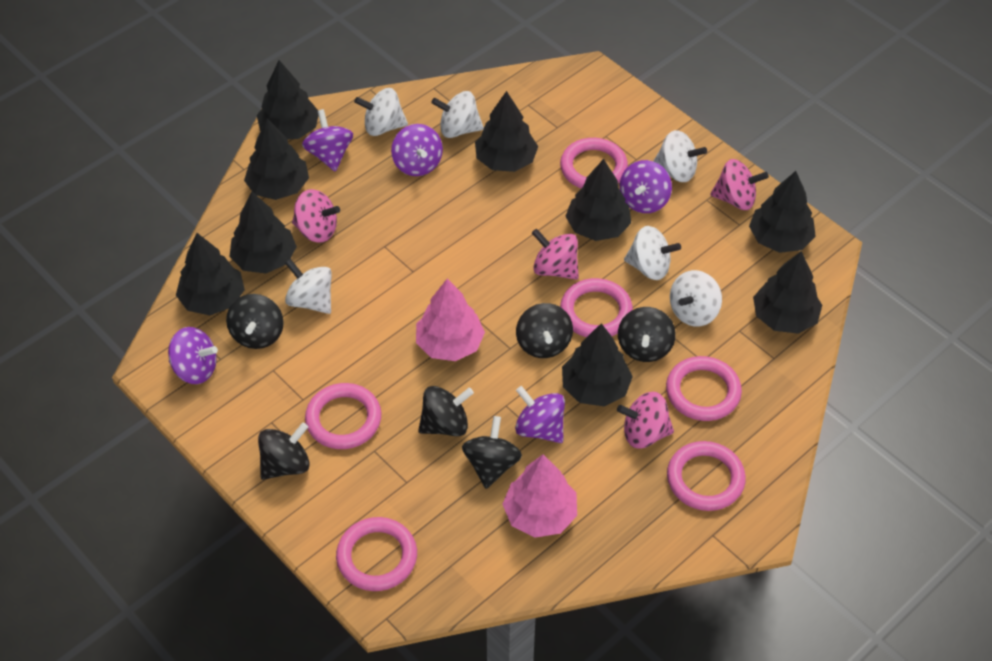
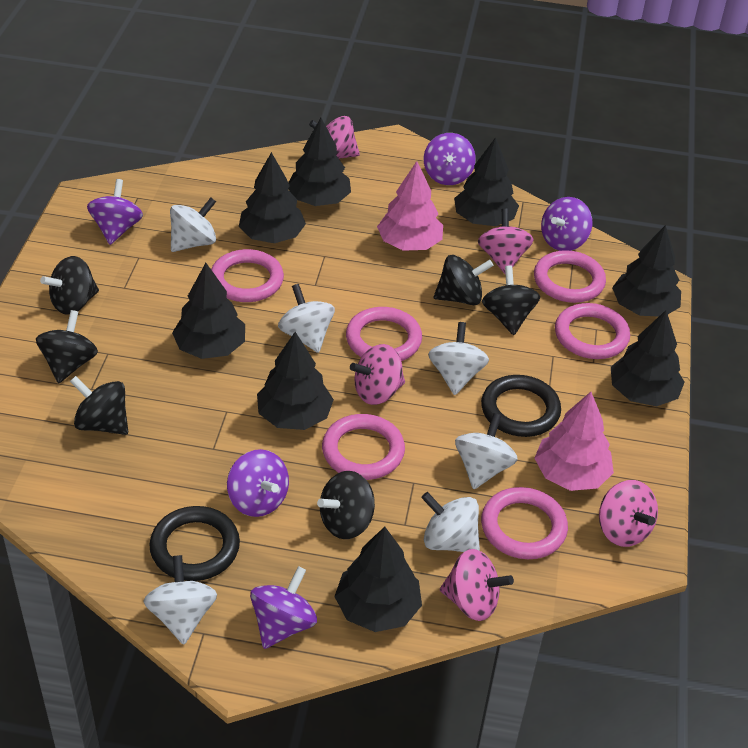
black ring: none = 0 -> [149,506,240,581] [481,375,561,437] = 2
black tree: [176,233,245,315] [230,192,297,274] [244,118,309,200] [257,60,319,139] [475,91,538,172] [562,323,633,407] [565,159,631,241] [749,171,816,253] [753,251,822,334] = 9 -> [172,263,245,359] [239,152,306,243] [257,332,334,430] [288,118,351,206] [334,527,422,632] [454,137,519,226] [611,310,685,407] [612,225,681,317] = 8
pink spinning top: [292,189,340,243] [532,229,579,280] [617,392,674,449] [710,159,769,210] = 4 -> [309,116,360,159] [350,344,405,405] [440,549,514,621] [478,208,534,275] [599,480,658,547] = 5

